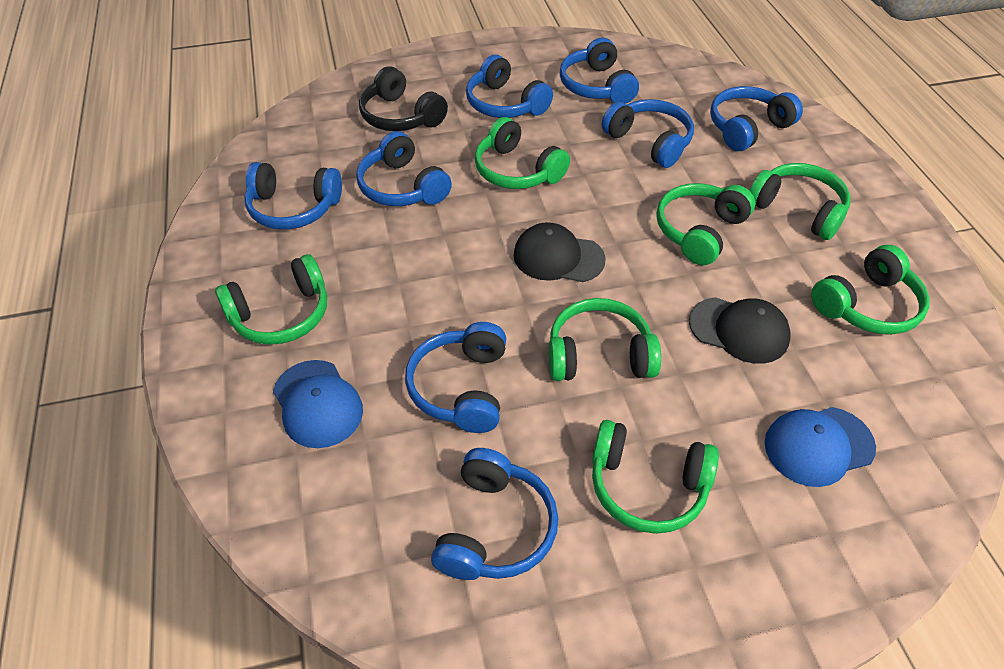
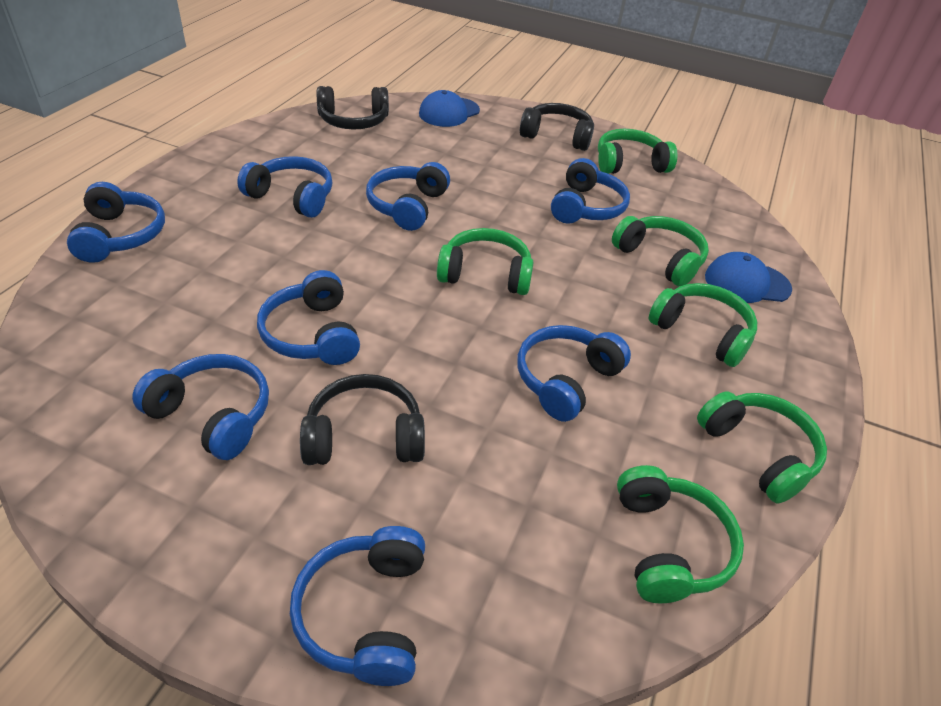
black cap: [514,222,605,282] [689,297,791,364] = 2 -> none = 0
black headphones: [359,66,448,131] = 1 -> [300,374,425,465] [317,86,389,129] [520,103,594,151] = 3
green headphones: [215,254,327,345] [475,117,570,189] [548,298,661,381] [592,420,719,534] [656,183,755,265] [749,163,851,240] [811,245,930,335] = 7 -> [437,228,534,295] [598,129,678,174] [612,216,709,287] [617,465,744,603] [648,283,757,367] [697,391,827,504] = 6

